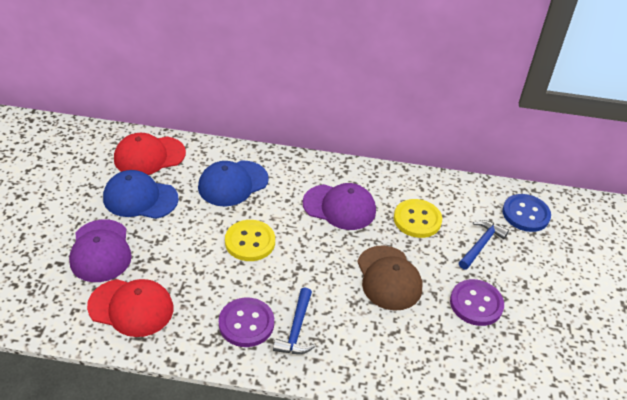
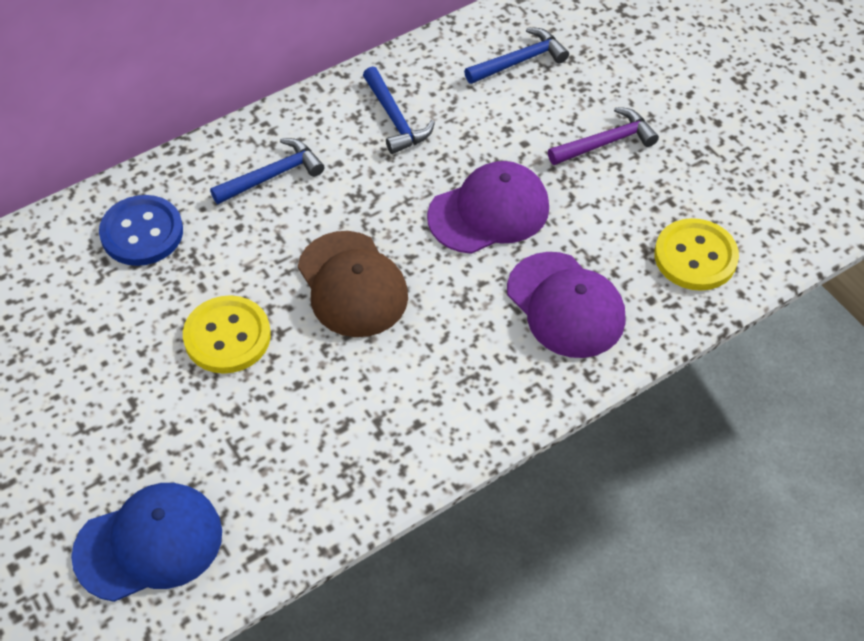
blue cap: [103,170,179,219] [198,160,269,207] = 2 -> [71,483,222,602] = 1
blue hammer: [273,287,315,354] [459,220,509,270] = 2 -> [210,138,324,204] [363,66,435,154] [464,27,569,84] = 3
purple button: [219,298,274,347] [450,279,504,326] = 2 -> none = 0
purple hammer: none = 0 -> [548,107,659,165] = 1
red cap: [87,279,173,337] [114,133,186,175] = 2 -> none = 0

